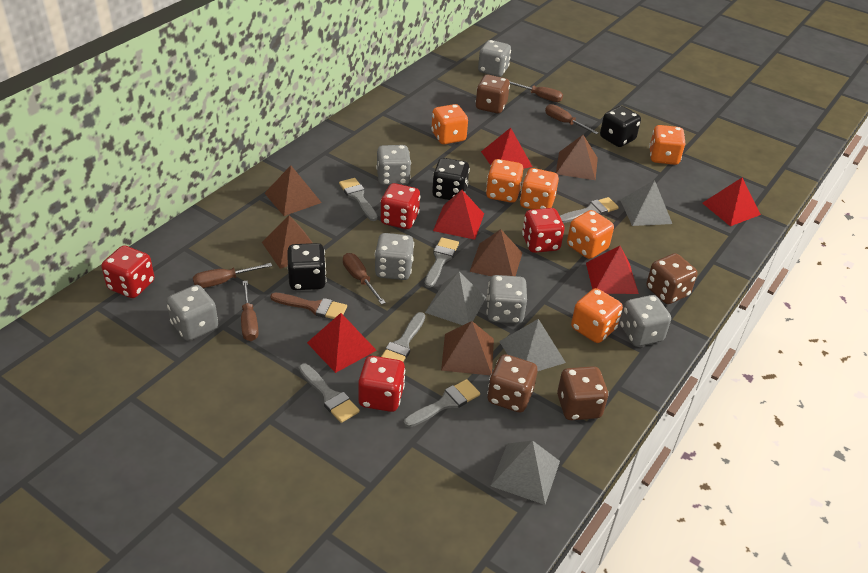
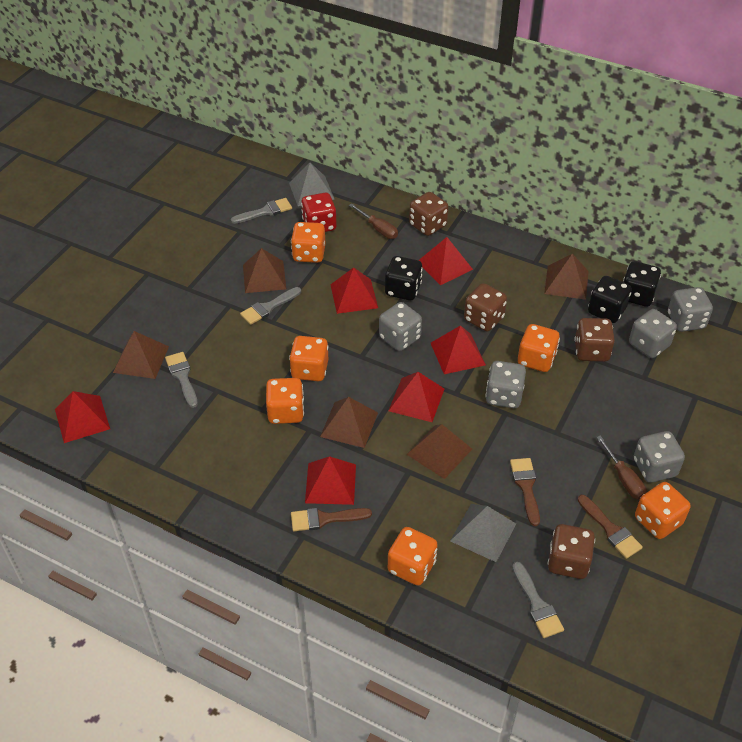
brown brush: [270,293,347,319] = 1 -> [291,508,372,531] [510,458,540,526] [578,495,643,559] = 3
brown screwdriver: [193,263,272,288] [241,281,259,341] [343,253,386,305] [509,81,563,102] [545,104,599,134] = 5 -> [349,203,398,239] [596,435,647,500] = 2
grey brush: [299,364,360,423] [339,178,378,221] [381,312,425,362] [404,379,480,428] [425,237,459,288] [560,197,619,223] = 6 -> [165,352,198,408] [231,198,292,224] [240,287,301,325] [512,562,564,638] = 4
grey dice: [167,285,218,341] [375,233,414,280] [376,145,411,186] [478,40,511,77] [486,275,527,324] [620,295,671,347] = 6 -> [379,302,422,351] [485,361,526,408] [629,309,677,358] [634,431,685,483] [668,287,713,332] = 5
grey pyramid: [425,272,486,325] [491,440,560,505] [499,319,566,371] [620,180,672,226] = 4 -> [289,163,334,206] [450,504,516,562] = 2
red dice: [101,245,154,298] [358,356,405,412] [380,183,420,229] [522,208,564,253] = 4 -> [301,193,336,232] = 1
red pyramid: [307,313,377,373] [433,190,484,240] [481,128,532,169] [586,246,639,294] [702,178,761,226] = 5 -> [55,391,110,443] [305,456,356,505] [330,267,378,314] [389,372,444,422] [418,237,473,285] [431,325,486,374] = 6

